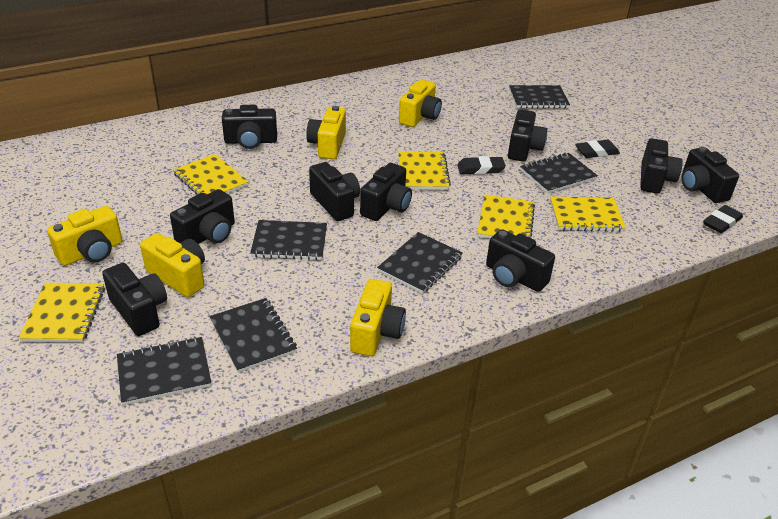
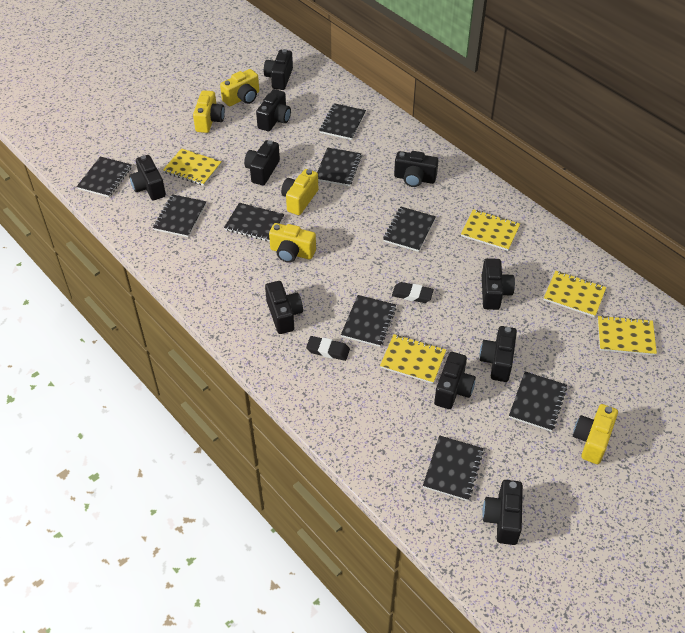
black camera: [102,263,167,336] [170,189,235,244] [222,105,277,149] [309,162,360,221] [360,163,412,221] [486,229,555,292] [508,110,547,161] [640,138,683,194] [681,146,739,203] = 9 -> [129,155,166,200] [244,140,280,185] [256,89,291,131] [264,49,293,90] [265,281,303,334] [394,151,439,187] [434,352,476,409] [480,326,517,382] [482,258,515,310] [482,480,523,545] = 10
black eraser: [457,156,506,174] [575,140,620,158] [703,205,743,233] = 3 -> [306,336,350,361] [392,282,434,303] = 2
black notebook: [117,337,211,405] [210,298,297,373] [250,220,327,260] [377,232,462,294] [509,85,570,108] [520,153,598,194] = 6 -> [77,156,132,197] [153,194,206,237] [224,203,284,242] [317,147,362,186] [319,103,366,140] [341,295,396,347] [383,207,436,252] [423,435,484,501] [509,371,567,432] = 9

